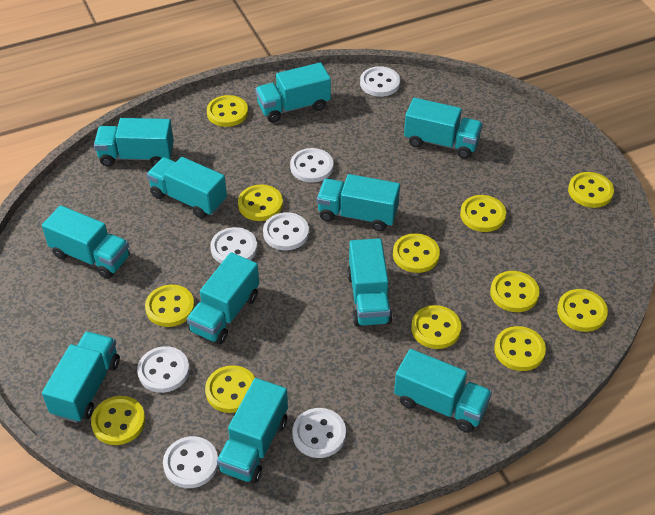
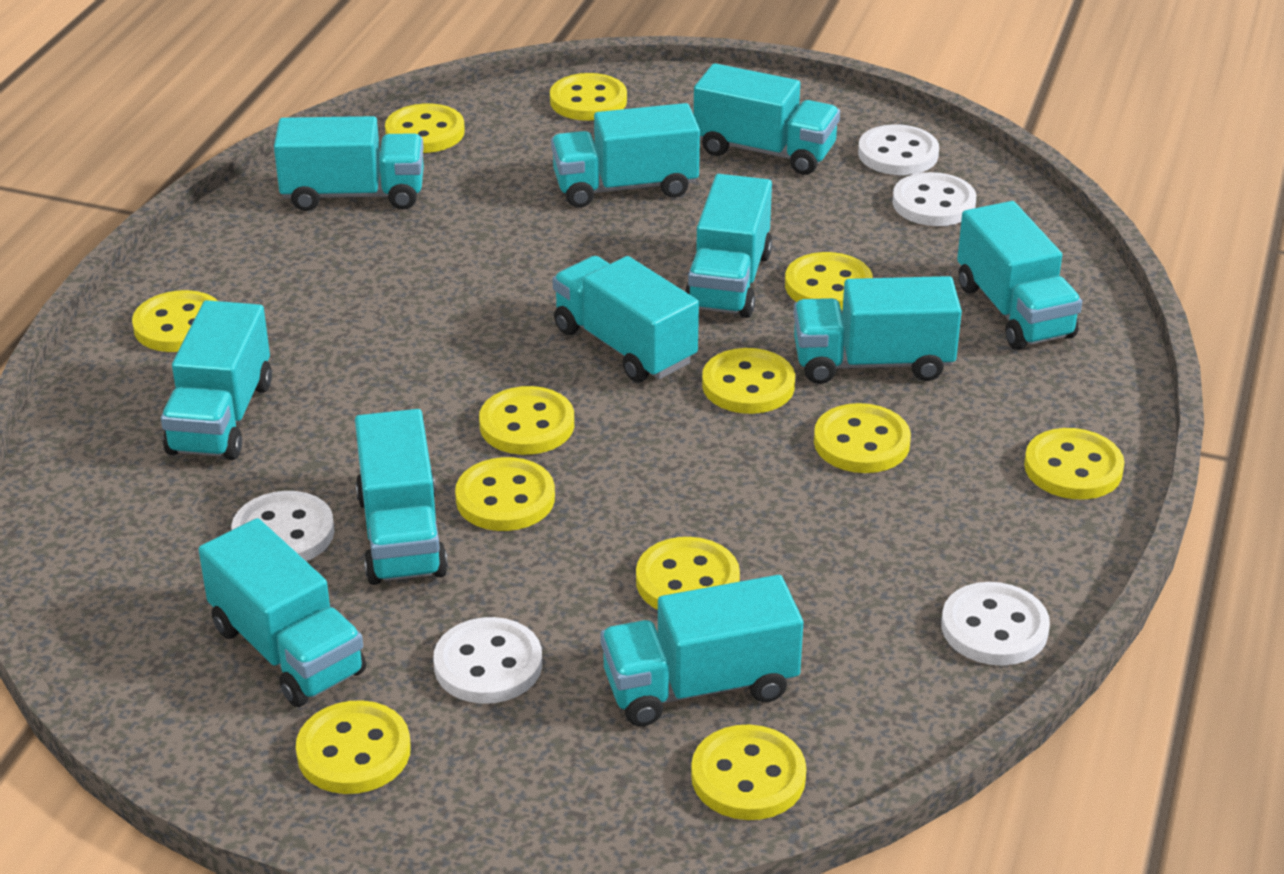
white button: [137,346,190,393] [163,436,218,488] [210,227,257,264] [263,212,309,250] [290,148,333,183] [292,408,346,458] [360,66,400,97] = 7 -> [231,491,335,561] [433,617,542,704] [858,124,939,175] [892,172,976,226] [941,582,1050,666] = 5

